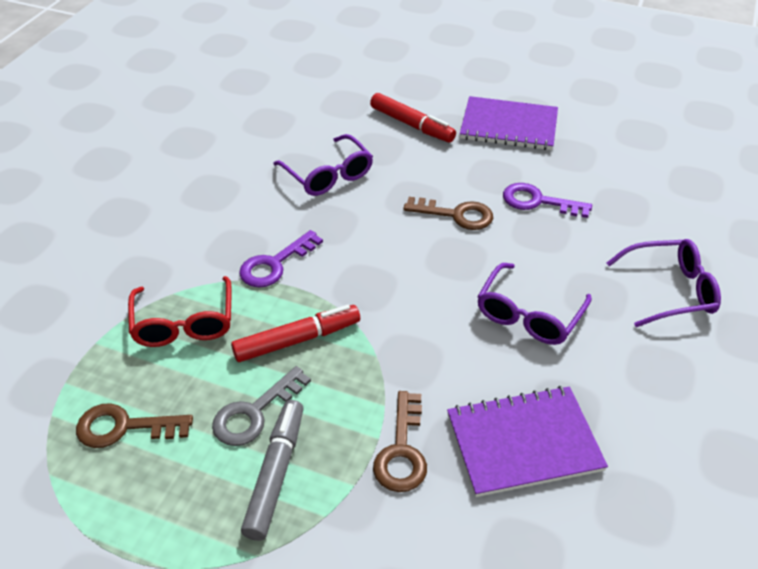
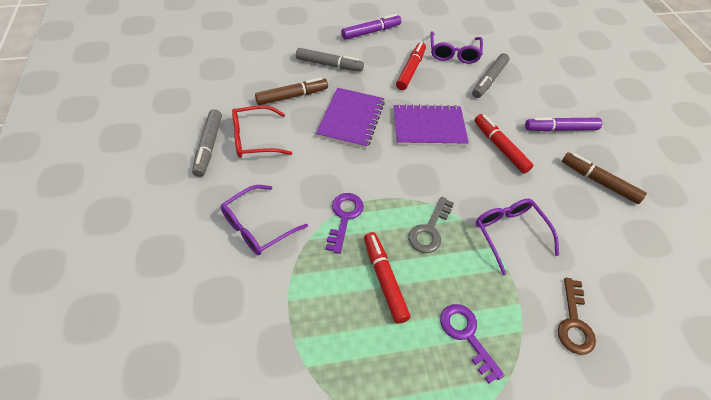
brown key: [76,403,193,448] [373,391,427,492] [403,197,493,230] = 3 -> [558,278,596,355] = 1
brown marker: none = 0 -> [255,77,328,105] [562,152,647,204] = 2
grey marker: [241,400,304,541] = 1 -> [192,109,222,177] [296,48,364,72] [472,53,509,98] = 3
purple marker: none = 0 -> [341,14,401,40] [525,117,602,132] = 2
red marker: [231,305,360,362] [370,93,456,143] = 2 -> [364,232,410,324] [396,42,426,90] [474,114,534,174] = 3

